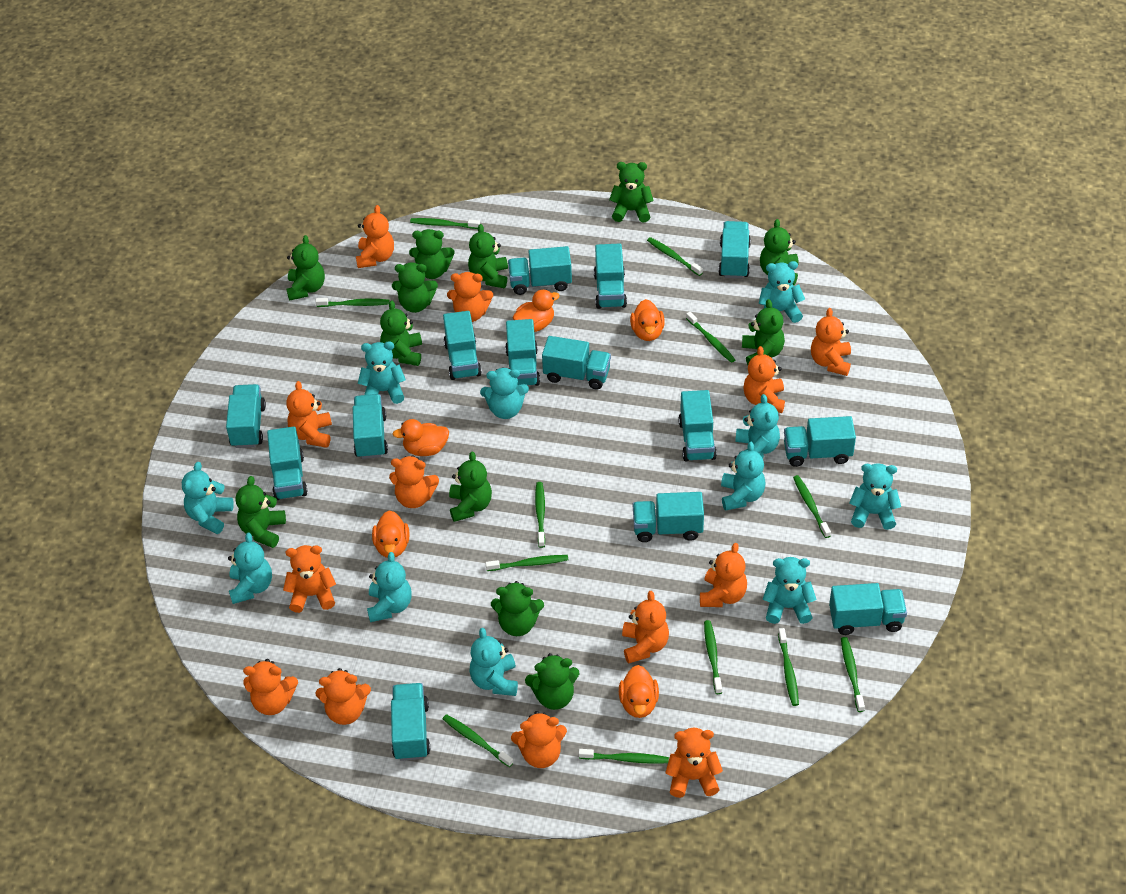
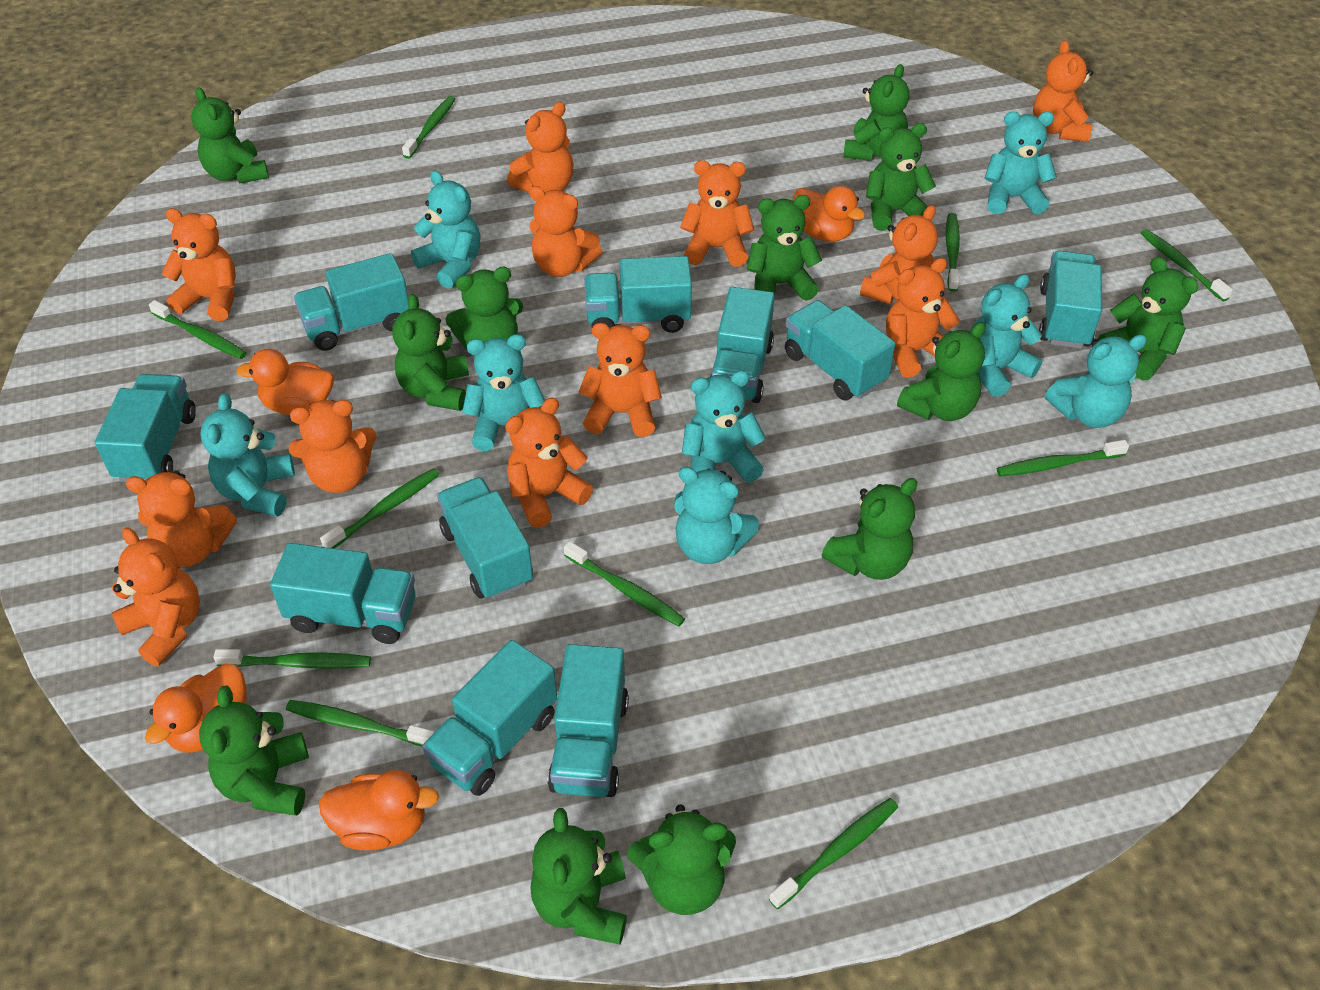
green toothbrush: [315,298,390,307] [410,218,480,229] [443,714,514,767] [486,555,568,571] [535,482,545,548] [579,749,669,764] [647,237,703,276] [686,312,735,363] [704,620,722,694] [778,628,799,706] [793,475,831,538] [841,637,865,712] = 12 -> [149,300,247,359] [214,649,371,669] [286,700,434,746] [320,468,439,548] [402,96,456,159] [564,541,685,626] [769,798,898,909] [946,213,960,292] [997,440,1129,476] [1141,229,1233,302] = 10
orange duck: [372,510,410,558] [392,419,449,456] [512,290,559,332] [619,665,659,718] [630,299,665,341] = 5 -> [145,664,248,753] [236,349,334,415] [319,770,439,850] [793,186,865,242] = 4
orange teddy bear: [243,659,298,715] [283,545,336,613] [286,381,332,448] [316,668,371,725] [356,205,394,268] [389,455,439,508] [447,272,493,322] [511,711,567,768] [622,591,669,664] [665,728,723,798] [700,543,747,607] [743,346,785,413] [811,308,851,376] = 13 -> [111,528,200,666] [126,471,237,567] [161,208,236,321] [288,400,377,493] [505,398,593,528] [507,102,574,193] [529,186,602,277] [578,323,662,437] [680,160,754,267] [860,205,938,304] [886,258,960,378] [1033,40,1093,142] = 12
turquoise teddy bear: [182,462,234,534] [228,533,272,604] [358,341,406,404] [367,552,412,622] [470,628,518,696] [480,368,529,419] [721,442,766,511] [735,394,780,458] [758,261,805,323] [763,557,817,624] [849,463,901,530] = 11 -> [200,393,295,517] [411,171,481,289] [462,334,545,451] [674,467,759,564] [682,370,766,483] [970,274,1042,397] [984,112,1057,214] [1045,334,1147,428] = 8
turquoise truck: [226,384,266,448] [267,426,308,500] [353,394,388,459] [391,683,430,761] [443,311,482,380] [505,319,540,386] [508,246,572,295] [542,336,611,389] [594,244,627,309] [633,492,704,542] [678,390,717,461] [718,221,751,279] [784,416,856,467] [829,583,907,635] = 14 -> [95,374,196,482] [270,543,416,644] [294,253,409,351] [422,640,557,796] [437,477,533,600] [548,644,629,797] [584,256,692,333] [710,287,775,403] [785,300,895,401] [1039,251,1102,349] = 10

